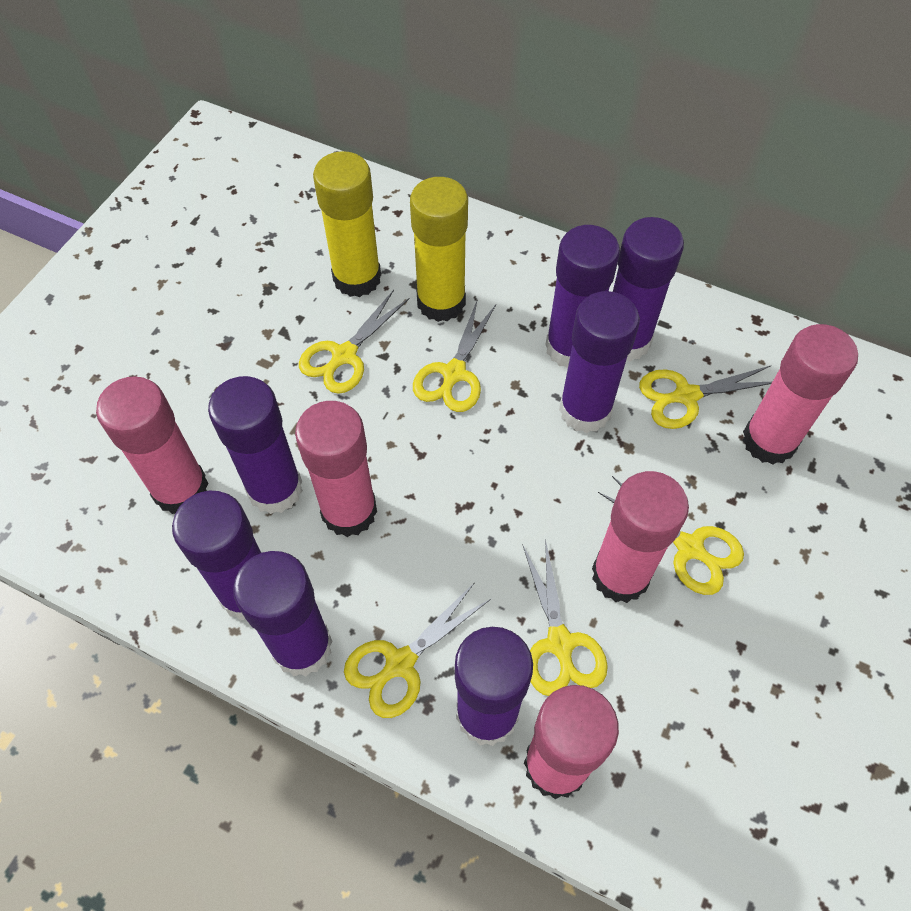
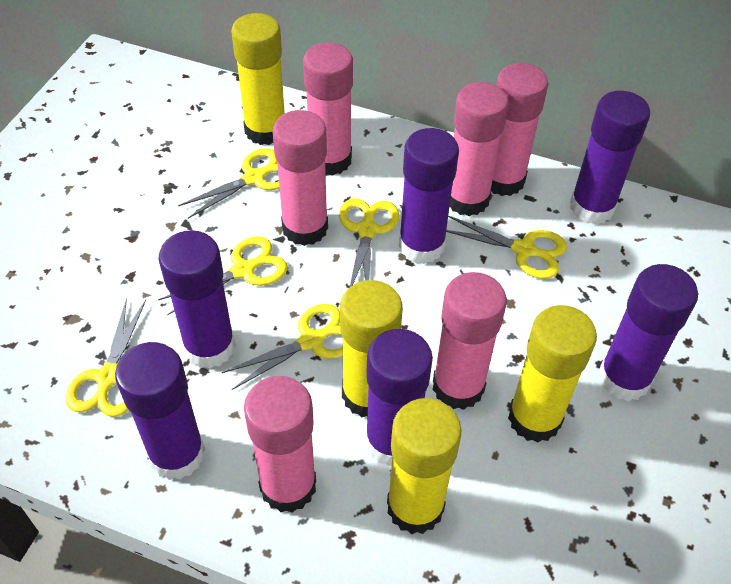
pink glue stick: [96,376,209,514] [295,401,377,537] [524,685,619,799] [592,471,689,603] [742,324,858,465] = 5 -> [244,376,316,513] [273,110,328,246] [303,42,353,176] [433,272,507,410] [450,82,509,216] [491,63,548,196] = 6
purple glue stick: [172,491,261,621] [208,376,303,514] [233,551,332,676] [455,627,533,746] [546,225,620,368] [559,291,640,433] [613,217,684,362] = 7 -> [115,342,205,480] [159,230,235,369] [366,329,433,466] [399,128,459,264] [570,91,650,225] [599,264,698,401] = 6
yellow glue stick: [313,151,381,297] [410,177,468,322] = 2 -> [231,13,285,145] [340,280,403,417] [387,398,462,534] [508,305,597,443] = 4

